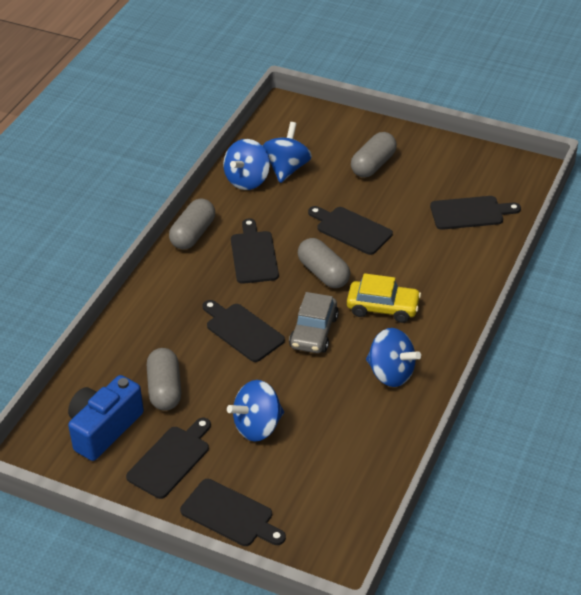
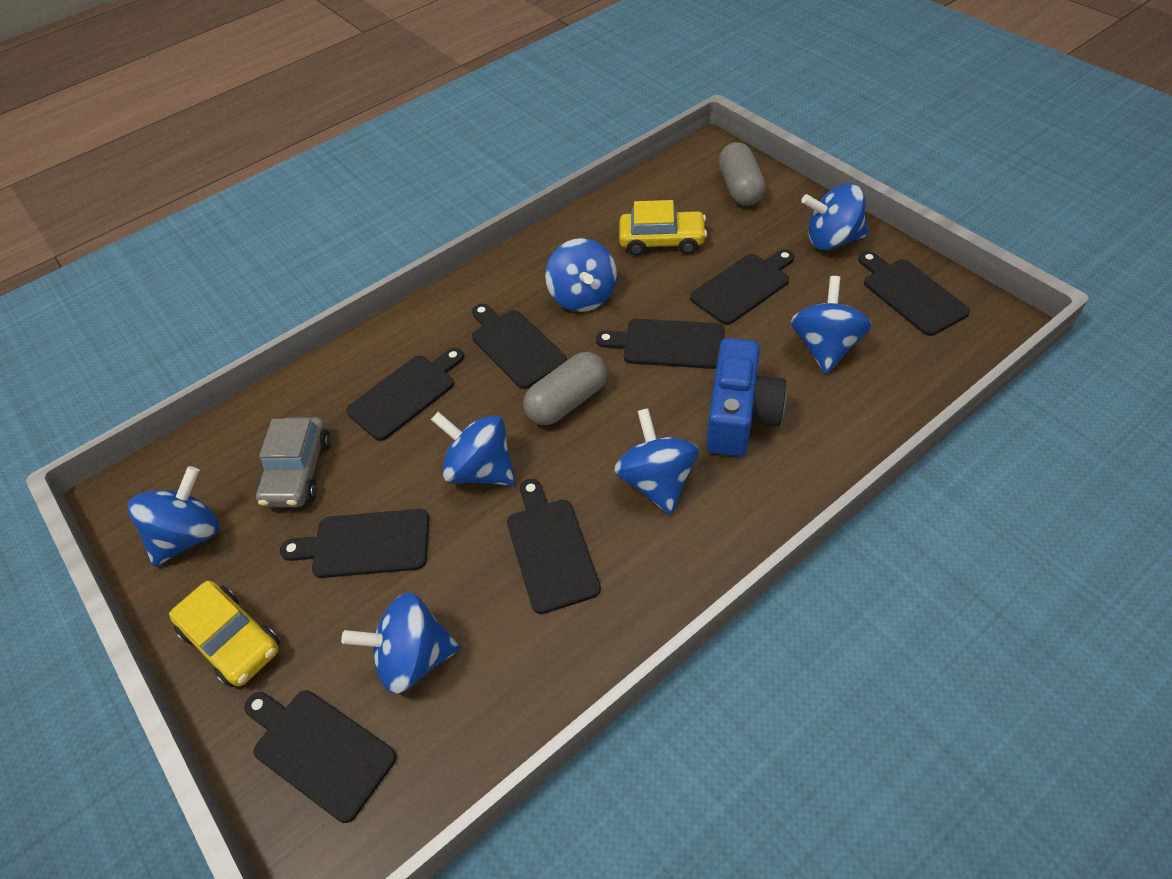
black cutting board: [126,418,211,499] [180,479,286,546] [202,300,285,362] [231,218,279,284] [308,206,393,255] [430,196,521,230] = 6 -> [244,690,396,823] [280,509,429,578] [346,348,464,441] [472,303,567,389] [507,479,601,614] [596,319,724,369] [690,249,795,325] [858,251,970,336] = 8
blue spinning top: [223,139,270,190] [227,380,284,442] [263,122,312,183] [366,328,421,387] = 4 -> [127,466,220,567] [341,592,461,694] [431,412,515,485] [545,238,617,312] [614,408,699,515] [791,276,872,374] [801,183,868,250] = 7
grey capsule: [147,348,181,411] [169,198,215,250] [298,238,350,288] [351,132,397,177] = 4 -> [523,352,607,425] [719,142,766,206] = 2
yellow car: [347,273,421,323] = 1 -> [169,581,280,687] [619,200,707,256] = 2

